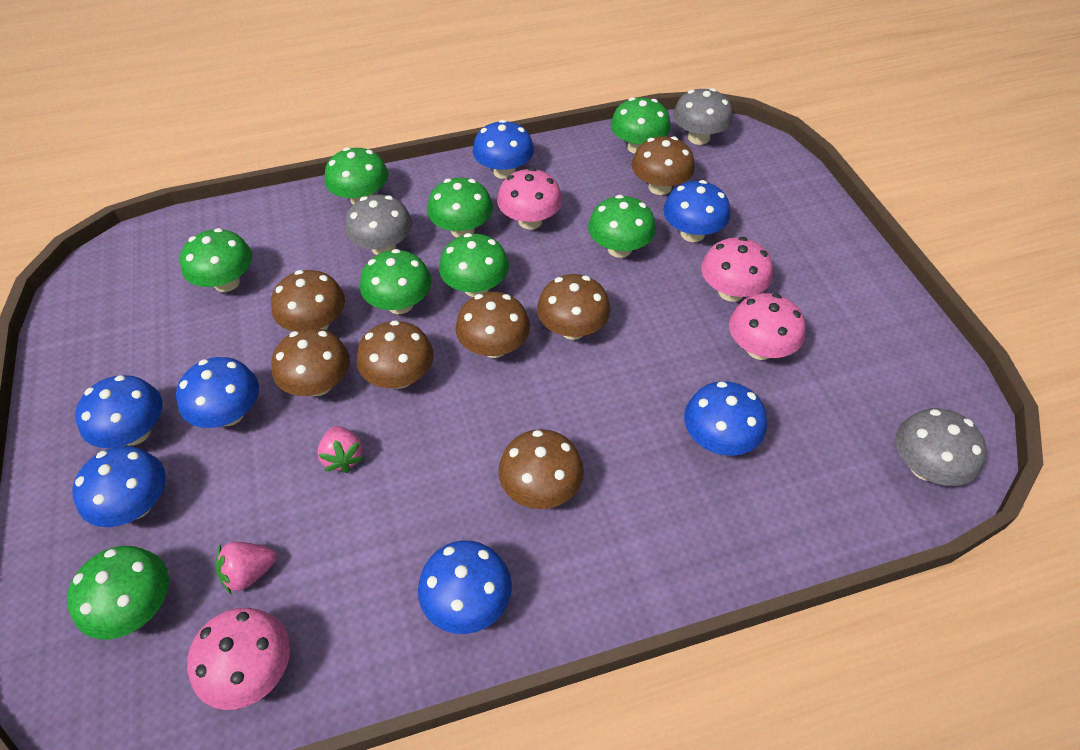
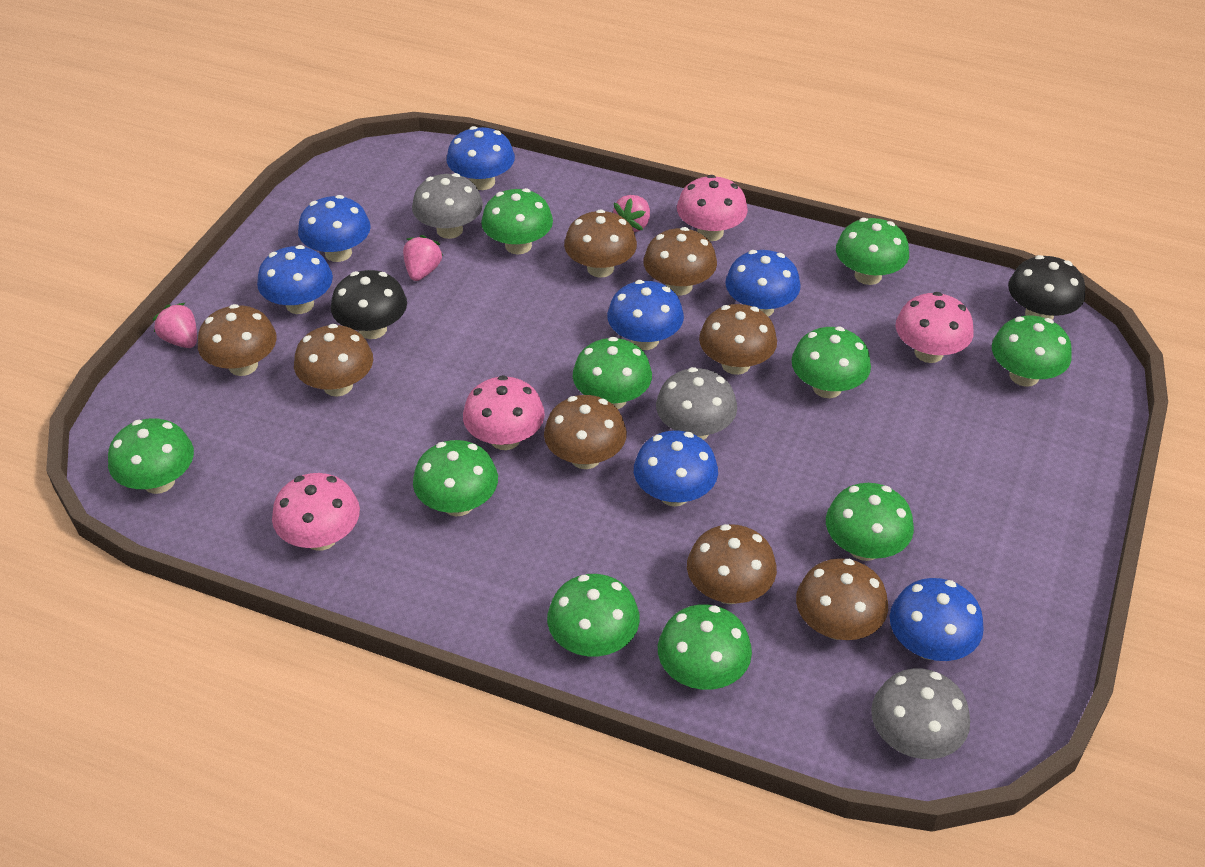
black mushroom: none = 0 -> [331,270,407,339] [1008,255,1085,320] = 2
brown mushroom: [271,270,345,331] [271,328,350,396] [357,320,434,389] [456,292,530,358] [498,429,584,509] [537,274,610,340] [632,136,695,195] = 7 -> [198,304,277,376] [294,324,373,397] [544,395,627,469] [564,209,637,278] [643,227,717,296] [687,524,777,604] [699,304,777,375] [796,559,888,640] = 8
green mushroom: [67,546,169,640] [180,228,252,292] [325,147,388,204] [360,249,432,314] [427,178,493,237] [439,233,509,297] [588,195,656,258] [611,97,671,154] = 8 -> [108,418,194,494] [413,440,498,516] [481,188,553,254] [547,574,640,656] [572,337,652,409] [658,604,752,690] [791,327,871,398] [826,483,914,561] [836,218,909,285] [992,315,1072,387] = 10
pink strawberry: [216,542,277,595] [317,426,364,473] = 2 -> [152,303,197,348] [403,235,443,281] [613,195,650,232] = 3

